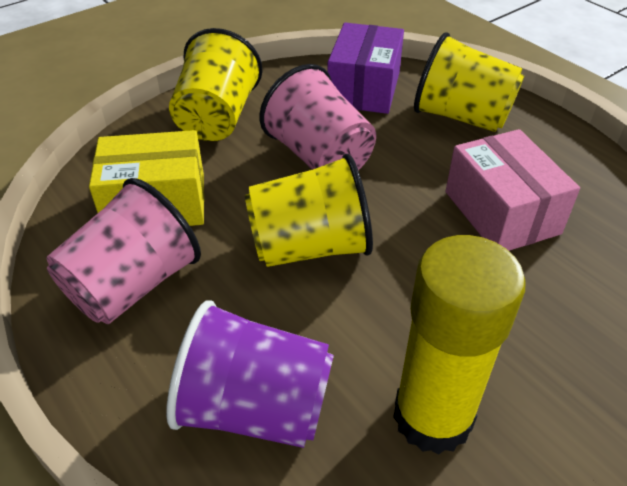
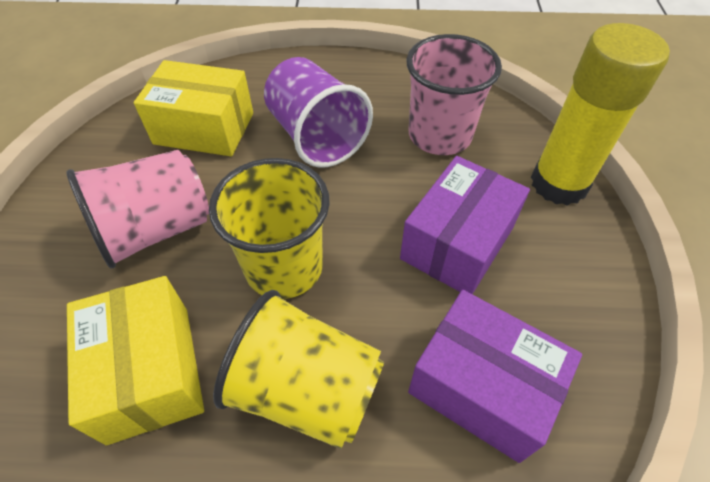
pink box: [445,129,580,251] = 1 -> none = 0
purple box: [327,23,404,114] = 1 -> [400,156,530,294] [408,290,582,463] = 2
yellow box: [89,130,204,226] = 1 -> [67,276,204,445] [134,60,253,156] = 2
yellow cup: [169,28,262,141] [245,154,373,267] [414,32,524,132] = 3 -> [209,158,330,299] [213,290,384,449] = 2

